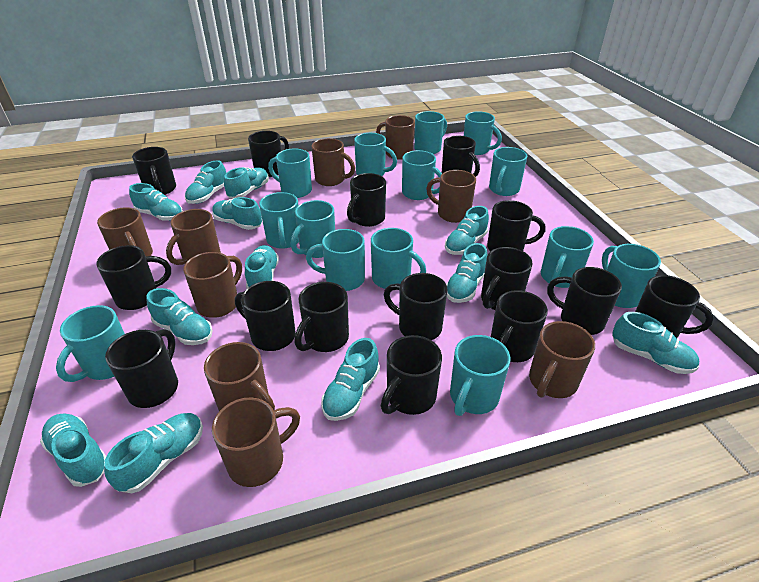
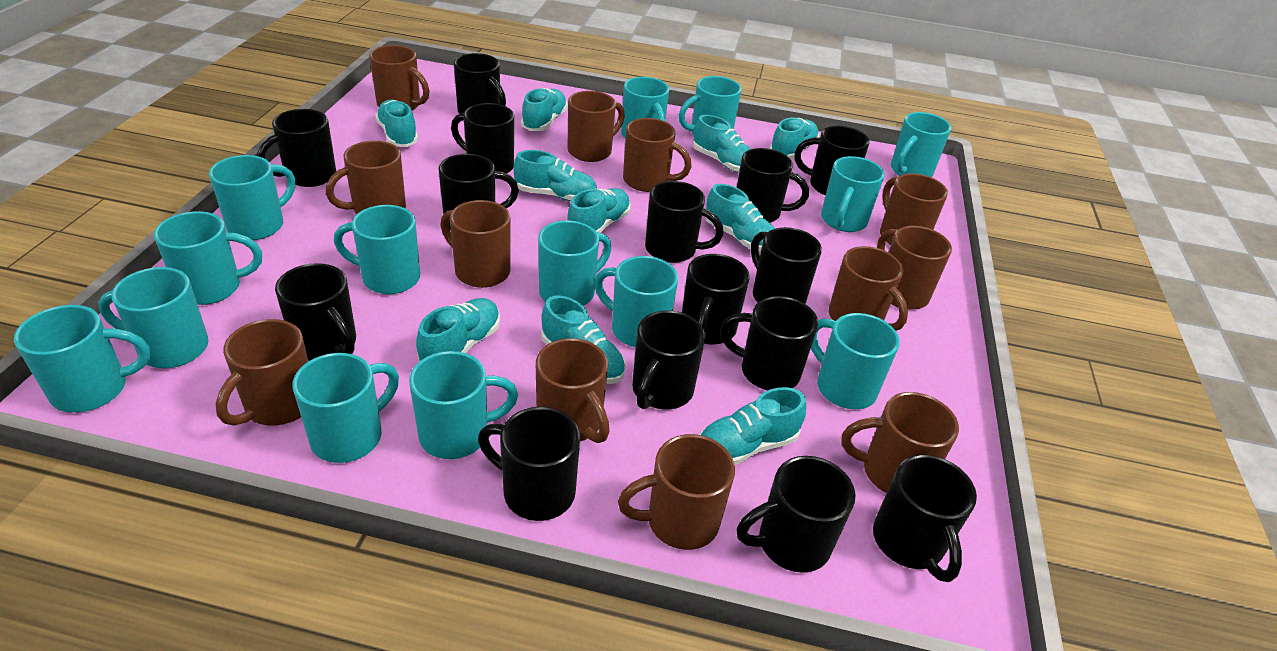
brown mug: [97,207,153,256] [166,209,221,265] [183,252,242,318] [204,342,275,411] [212,398,300,487] [311,138,355,186] [376,115,415,160] [426,170,476,223] [529,321,595,398] = 9 -> [216,319,308,426] [325,141,406,215] [369,45,429,111] [440,200,510,288] [536,338,609,443] [568,91,625,162] [618,434,735,550] [623,118,692,192] [829,246,908,331] [841,392,959,493] [877,226,952,310] [880,173,948,245] = 12
turquoise shoe: [40,414,106,487] [104,413,203,493] [129,183,183,221] [146,288,213,345] [185,160,226,204] [212,197,262,230] [224,167,269,198] [245,245,279,288] [321,338,380,421] [445,206,489,255] [446,243,487,303] [612,312,699,374] = 12 -> [375,100,418,147] [416,298,500,361] [514,150,597,201] [521,88,568,131] [541,295,626,384] [567,188,631,233] [693,115,751,172] [700,387,806,465] [705,184,775,252] [769,118,819,159] = 10

